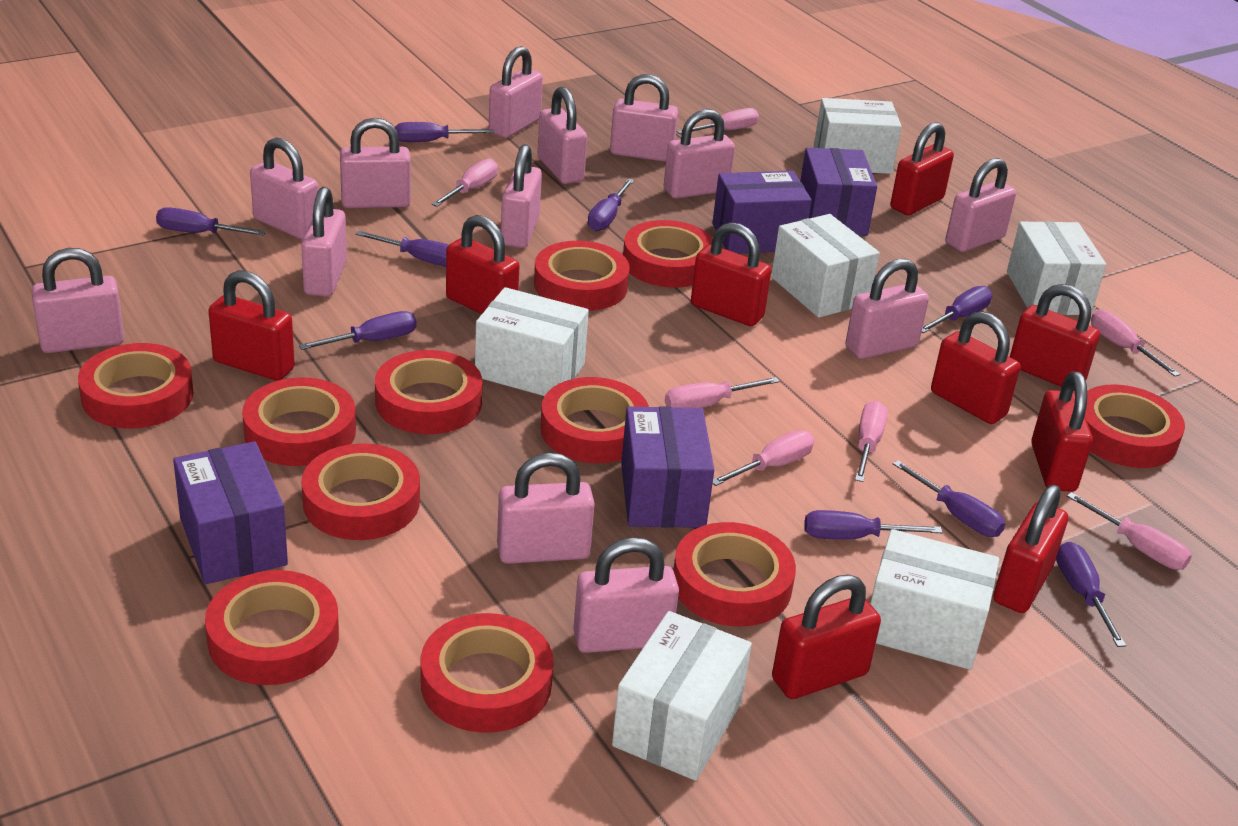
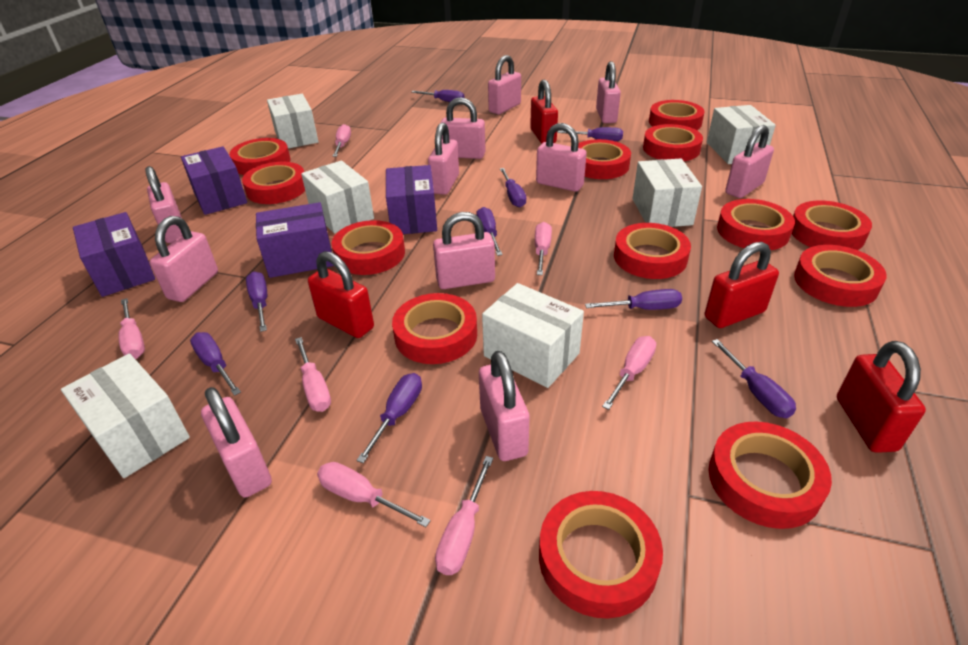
pink padlock: [31,248,124,353] [250,138,318,240] [301,187,347,297] [340,118,411,208] [489,46,543,138] [497,453,595,564] [501,144,542,248] [538,87,587,184] [573,537,679,653] [610,74,678,162] [664,109,735,199] [845,259,929,359] [945,158,1016,252] = 13 -> [145,166,182,243] [150,216,218,302] [201,387,272,498] [428,122,459,195] [433,212,495,289] [440,97,486,159] [479,351,530,461] [488,55,521,114] [536,123,587,192] [596,61,621,123] [725,125,774,198] = 11
red padlock: [208,270,295,381] [446,215,520,314] [691,222,772,326] [772,575,881,699] [890,122,954,215] [931,311,1021,424] [993,485,1068,613] [1010,284,1100,391] [1031,372,1093,492] = 9 -> [308,251,374,338] [530,80,558,144] [705,242,779,328] [837,341,926,453] = 4
red tape: [78,343,194,428] [205,570,339,685] [242,377,356,466] [301,443,420,540] [375,350,482,434] [421,613,553,733] [534,241,630,311] [540,377,649,463] [623,220,712,288] [673,522,796,627] [1085,384,1185,468] = 11 -> [229,138,291,175] [242,162,305,204] [331,220,405,275] [392,293,477,364] [539,491,663,619] [578,139,631,179] [614,223,691,279] [643,124,703,161] [649,100,705,130] [708,421,832,529] [717,199,795,250] [792,200,872,250] [794,245,886,307] = 13

